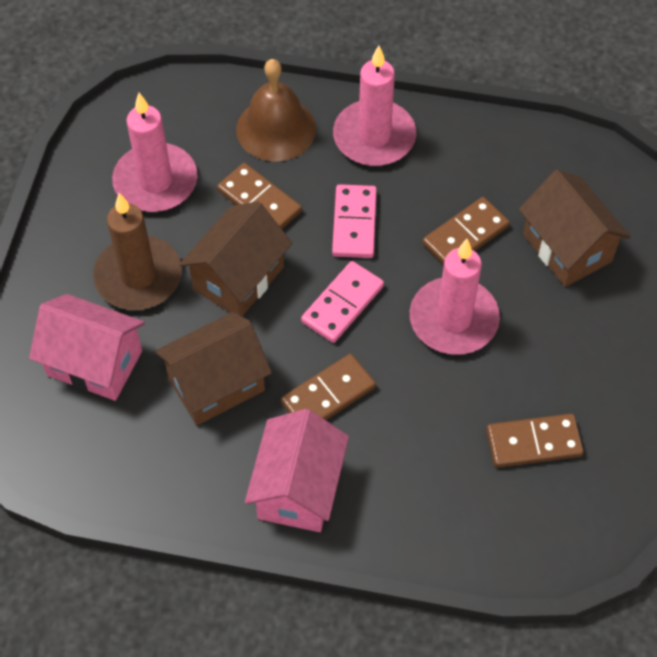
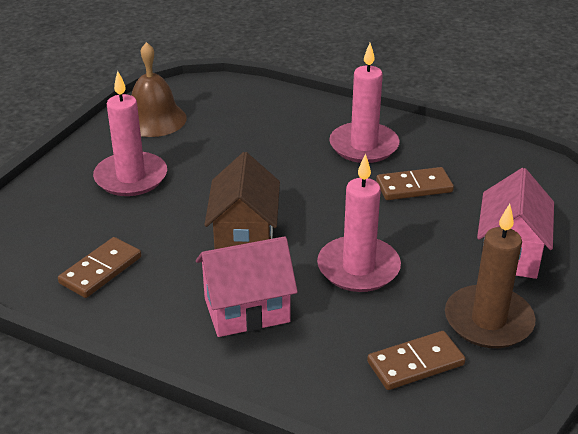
brown domino: [217,163,302,229] [281,354,376,420] [422,197,510,265] [486,414,584,468] = 4 -> [58,237,141,298] [367,331,466,390] [376,167,454,200] = 3
brown house: [155,312,272,425] [179,201,292,316] [519,169,631,287] = 3 -> [204,152,280,249] = 1
pink domino: [301,261,384,343] [332,184,377,258] = 2 -> none = 0

